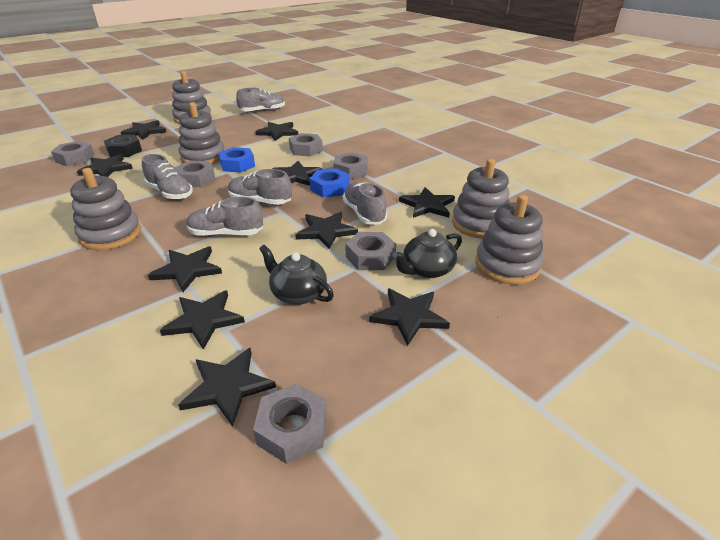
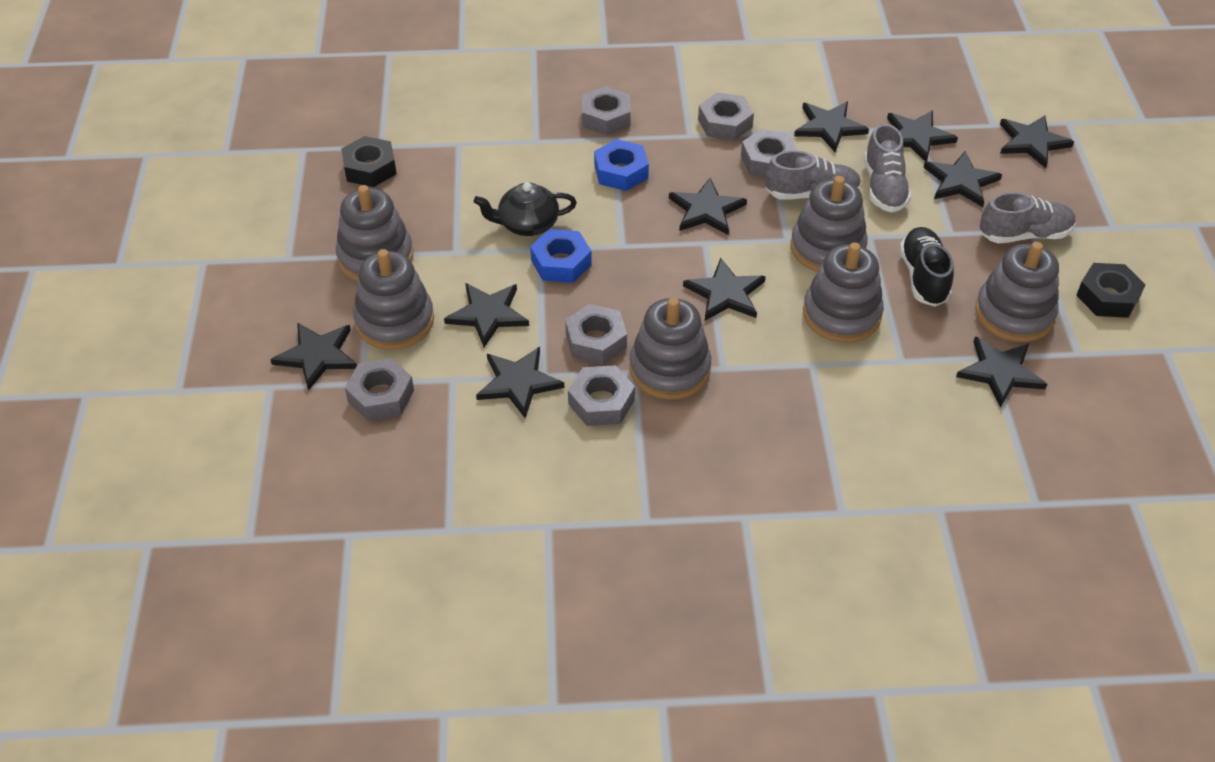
black nut: [104,135,142,157] = 1 -> [341,136,397,187] [1076,263,1146,318] = 2
black shoe: none = 0 -> [899,227,954,306] = 1
black teapot: [259,245,334,305] [392,229,462,278] = 2 -> [474,182,577,236] = 1
grey shoe: [142,154,193,200] [187,197,263,236] [228,169,292,205] [236,88,285,111] [343,182,387,225] = 5 -> [765,150,862,200] [864,123,911,212] [980,192,1076,243] = 3
grey stacking toy: [70,168,141,250] [172,71,212,124] [179,102,224,164] [452,159,510,239] [475,195,543,285] = 5 -> [336,185,413,281] [353,249,434,350] [629,297,711,400] [791,176,868,272] [803,242,884,343] [975,242,1059,342] = 6

